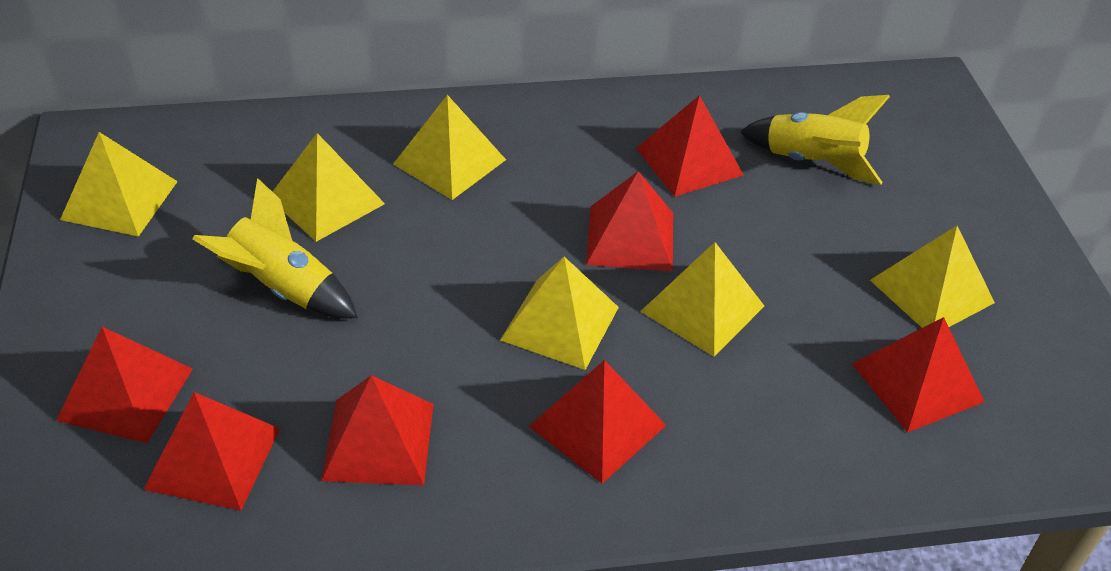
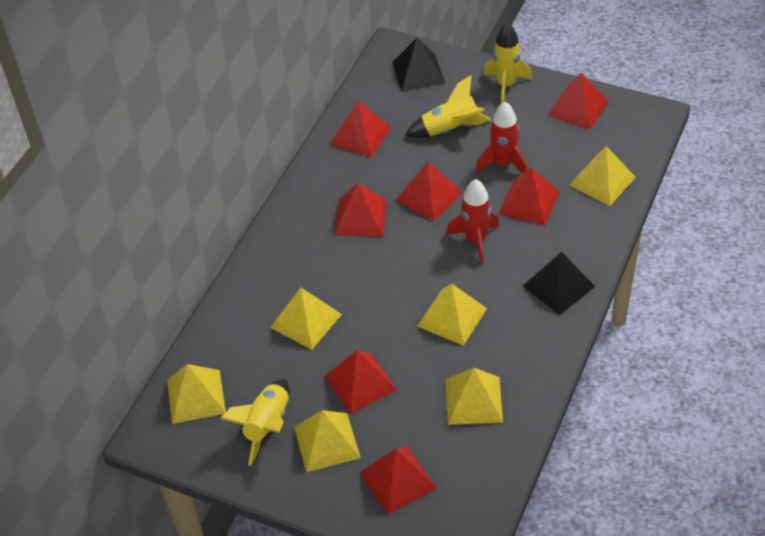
black pyramid: none = 0 -> [392,38,445,91] [523,252,595,315] = 2
red rocket: none = 0 -> [446,179,500,264] [476,102,528,173] = 2
yellow rocket: [192,178,358,319] [740,95,890,185] = 2 -> [220,379,289,466] [405,75,491,138] [483,22,532,104] = 3

